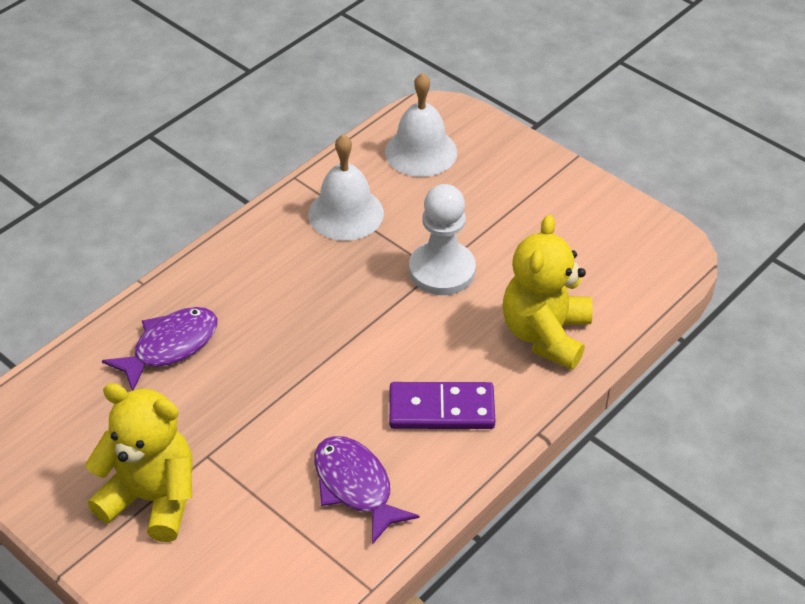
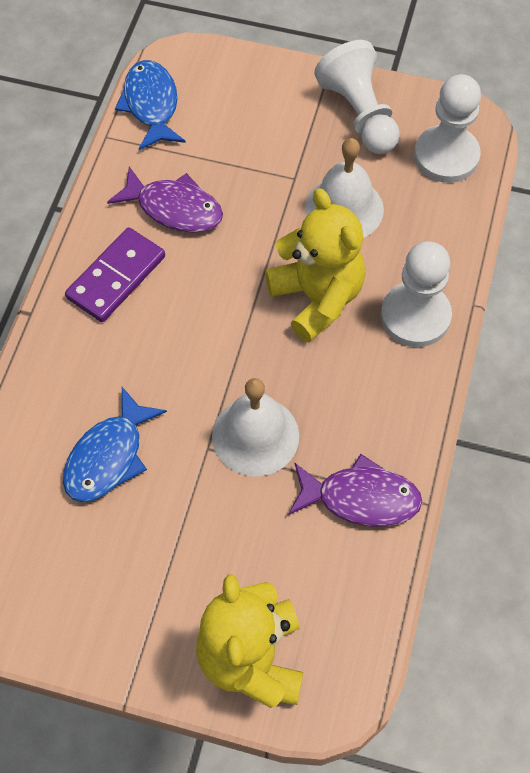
blue fish: none = 0 -> [63,387,167,502] [115,60,186,150] = 2
white pawn: [409,184,476,295] = 1 -> [314,40,400,154] [381,241,452,347] [414,74,481,183] = 3

